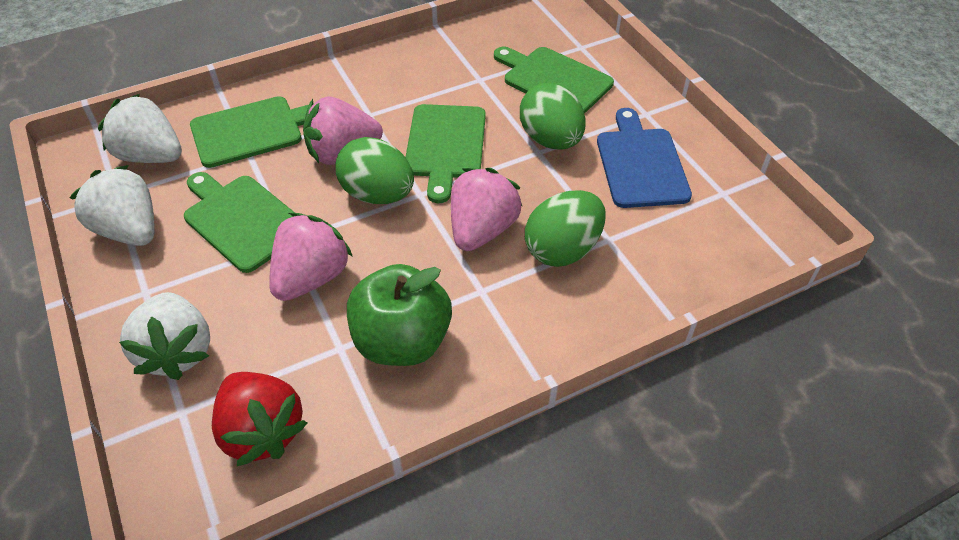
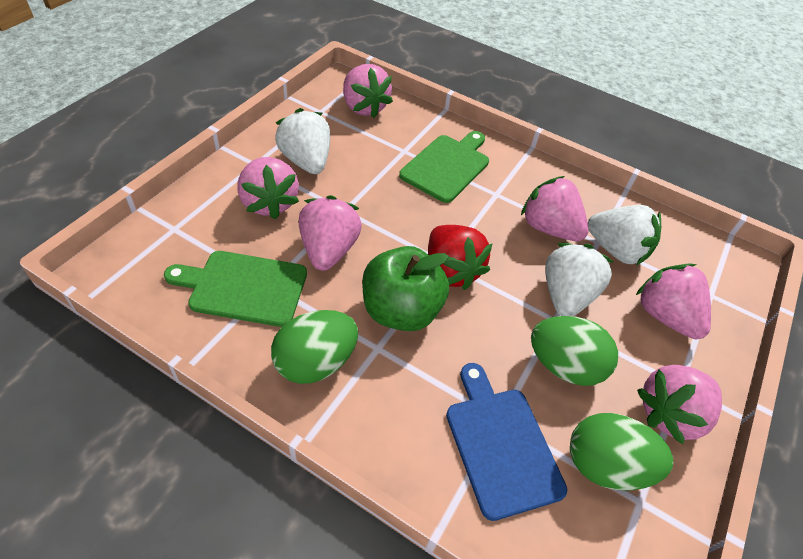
green cutting board: [184,172,295,273] [190,96,314,168] [406,104,486,203] [494,47,614,114] = 4 -> [164,251,307,327] [399,131,489,203] = 2
pink strawberry: [269,213,353,301] [303,97,383,165] [451,168,523,251] = 3 -> [237,157,299,219] [299,195,362,271] [343,64,393,118] [521,176,589,241] [636,264,711,339] [637,365,722,444] = 6

